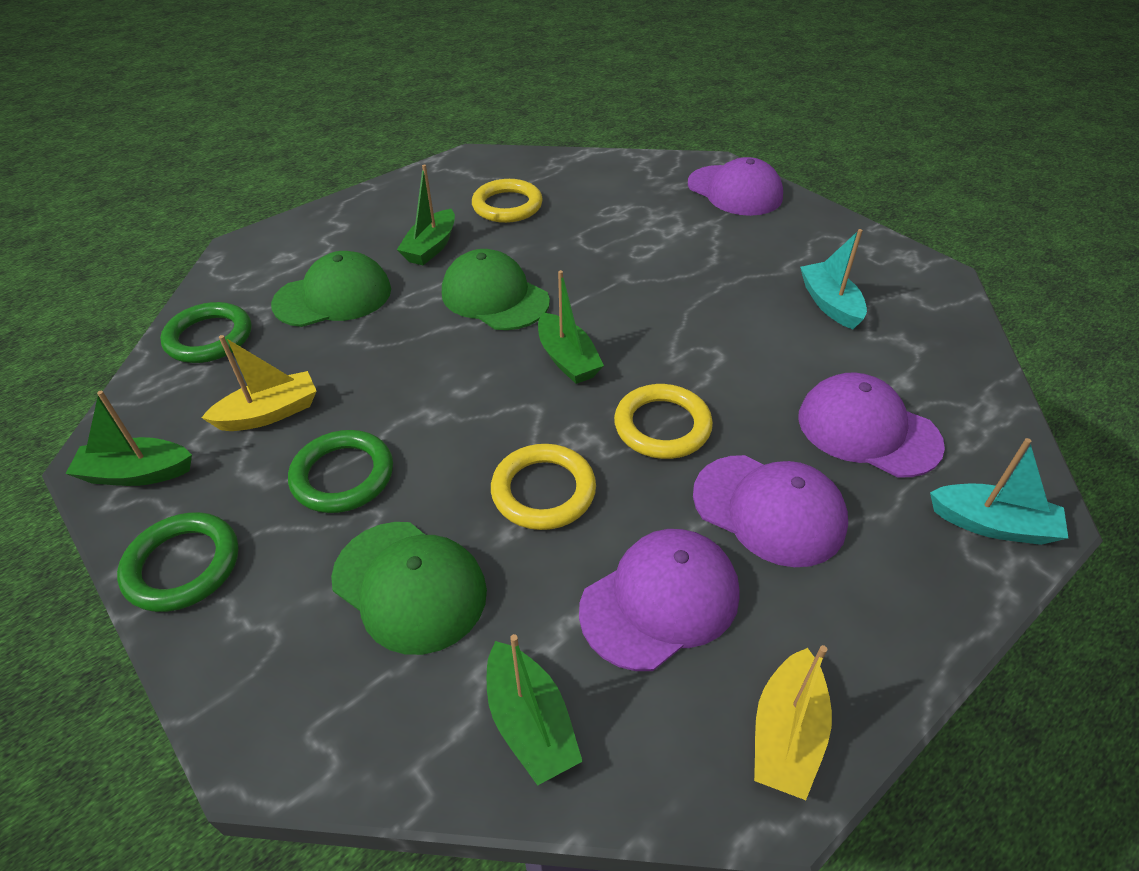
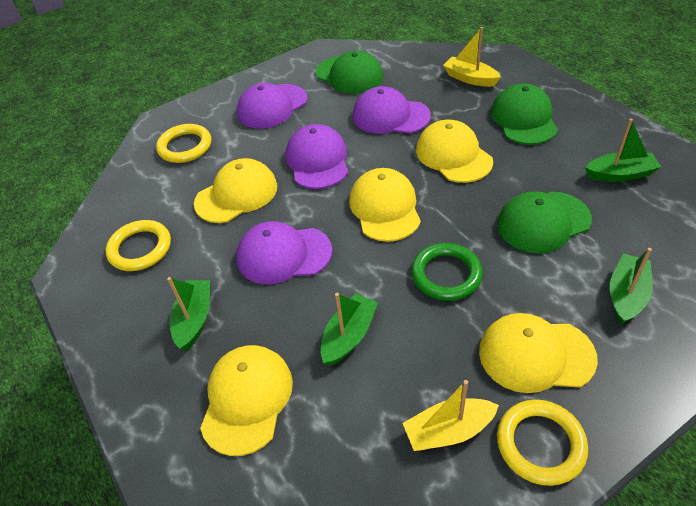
green ring: [117,512,239,612] [160,302,252,363] [288,430,393,513] = 3 -> [411,243,483,301] = 1
turquoise boat: [800,229,867,329] [930,438,1068,545] = 2 -> none = 0
yellow cap: none = 0 -> [194,158,277,223] [200,345,293,456] [349,168,421,242] [416,120,493,183] [479,313,598,393] = 5

